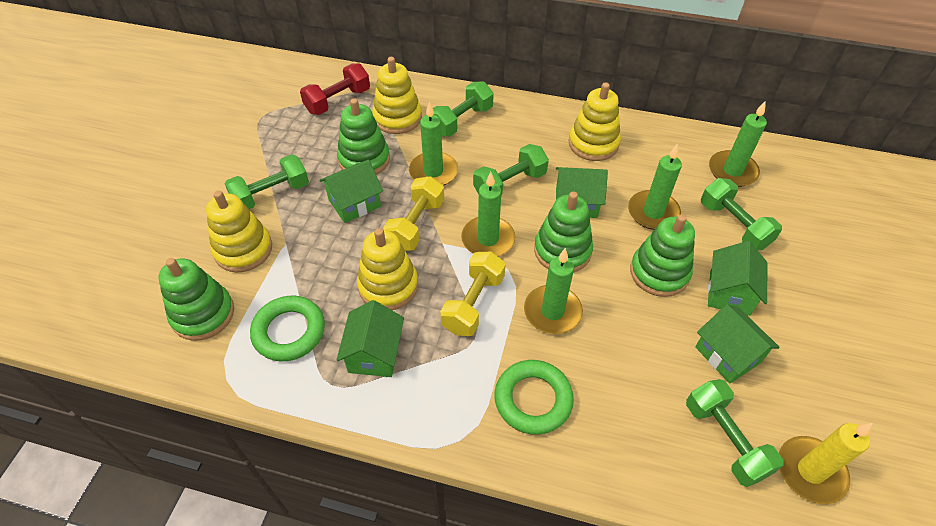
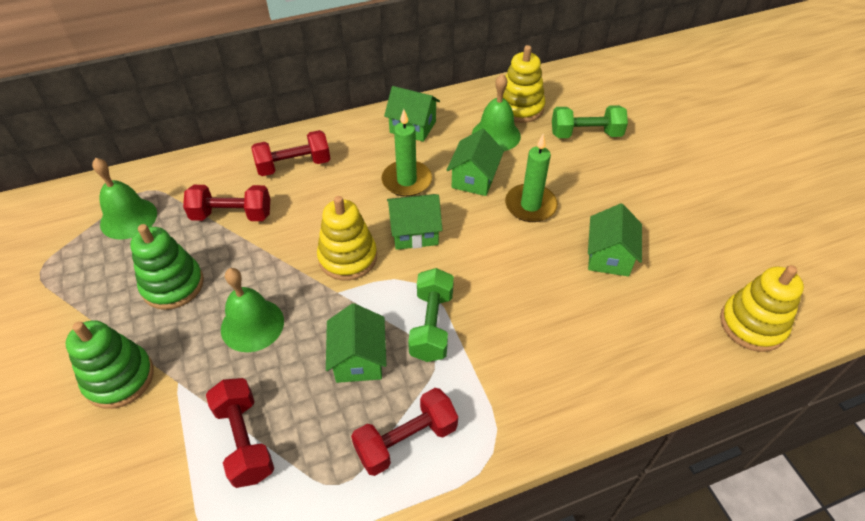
green bell: none = 0 -> [92,158,157,239] [221,268,284,352] [472,74,521,151] = 3
green candle: [409,102,458,186] [461,172,515,256] [524,248,583,334] [628,144,682,230] [709,101,767,187] = 5 -> [382,109,432,197] [505,134,558,222] = 2
green dumbbell: [225,154,309,209] [433,81,494,137] [473,144,549,196] [686,379,784,487] [701,178,782,250] = 5 -> [408,268,454,362] [552,105,628,138] = 2
green ring: [250,296,325,362] [495,360,574,435] = 2 -> none = 0
green stacking toy: [158,258,234,341] [337,98,390,175] [534,192,593,273] [630,214,695,297] = 4 -> [66,320,154,409] [130,224,204,310] = 2
red dumbbell: [300,63,370,115] = 1 -> [183,185,270,221] [206,378,274,488] [251,130,330,176] [351,388,458,476] = 4
yellow candle: [779,423,872,504] = 1 -> none = 0
yellow dumbbell: [383,176,444,251] [440,252,506,336] = 2 -> none = 0
yellow stacking toy: [206,190,272,272] [357,228,418,310] [372,57,422,134] [569,82,621,161] = 4 -> [317,196,377,281] [503,45,545,123] [720,265,804,352] = 3

